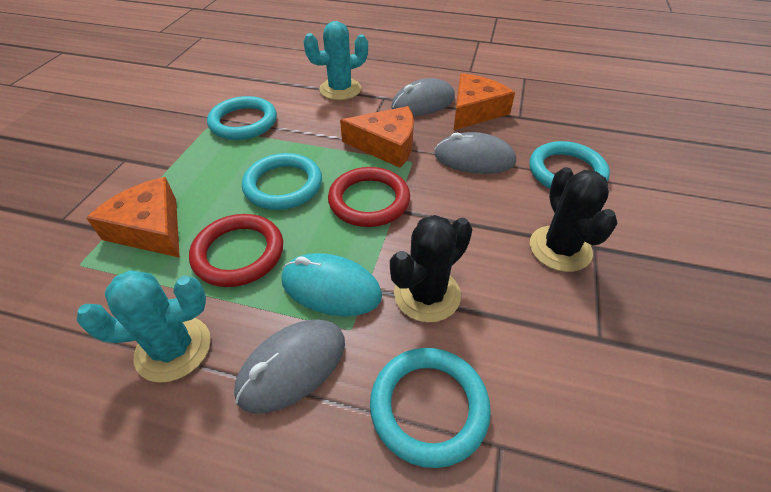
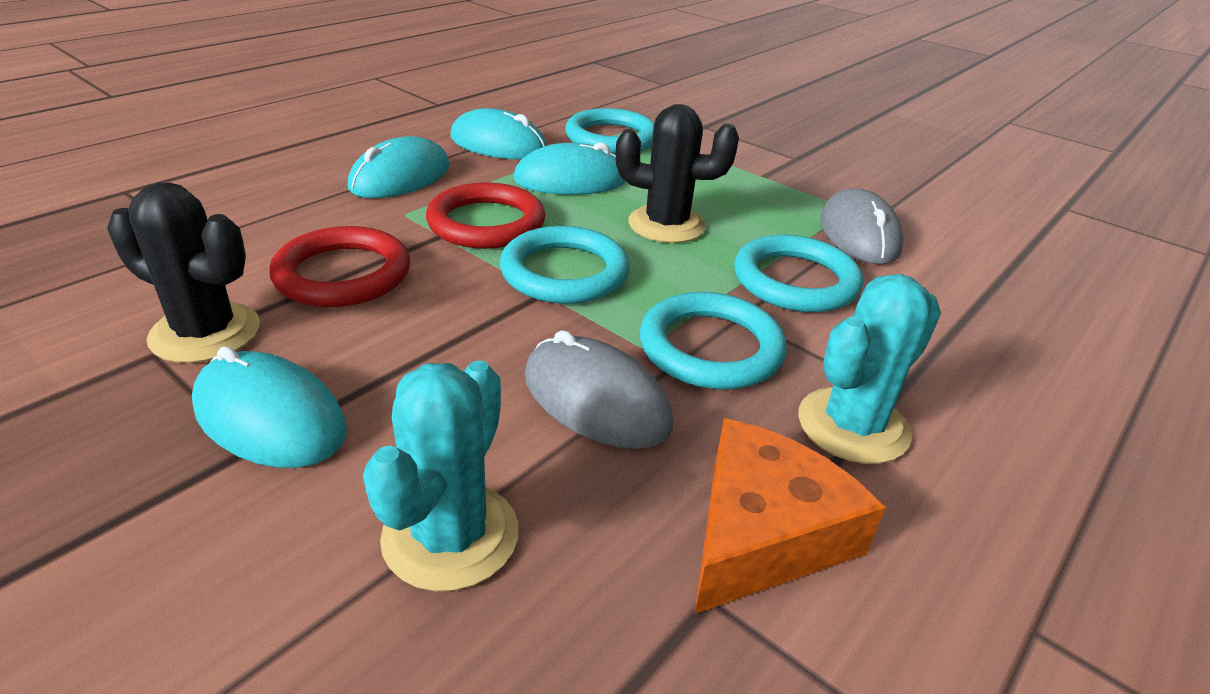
grey mouse: [234,319,345,414] [391,78,455,116] [434,132,516,174] = 3 -> [525,330,673,449] [820,188,904,265] = 2
orange cheese: [86,177,180,258] [340,106,414,168] [454,73,515,130] = 3 -> [695,418,886,614] = 1
turquoise mouse: [281,253,382,316] = 1 -> [192,346,347,468] [348,136,450,198] [451,108,547,160] [513,142,626,195] = 4

